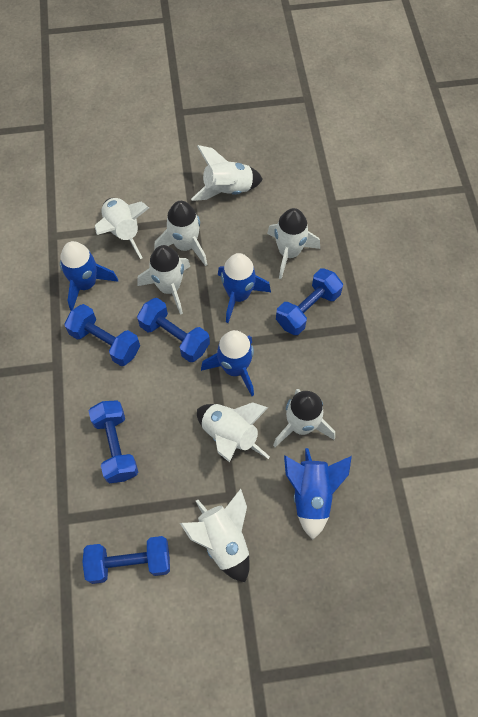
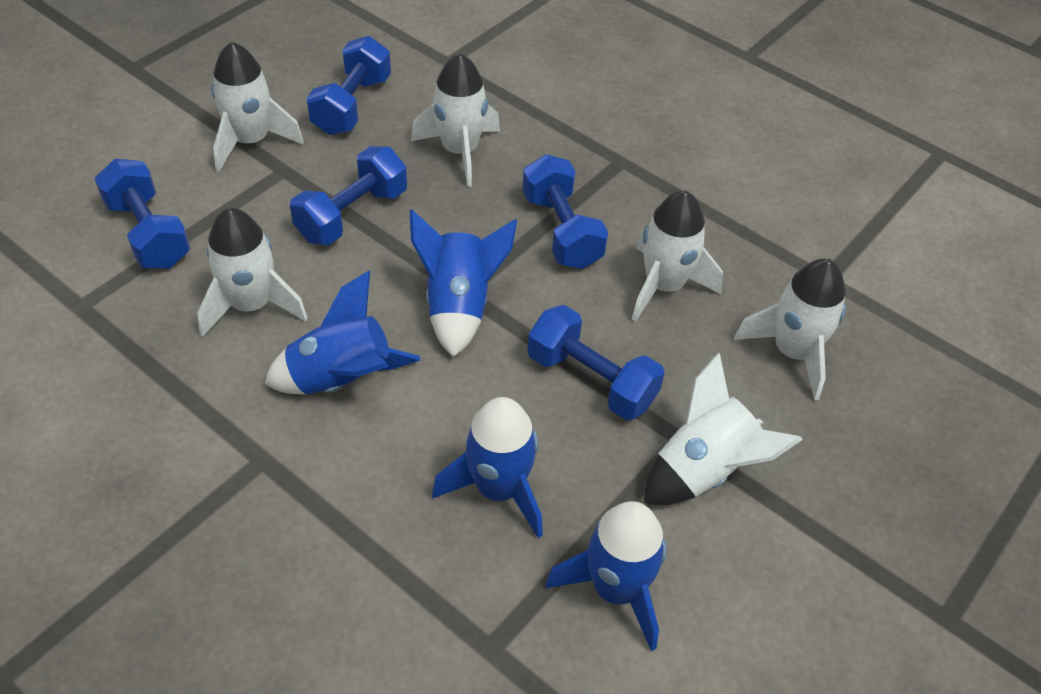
white rocket: [95,198,149,259] [137,245,190,315] [154,201,207,266] [180,489,250,582] [191,145,263,201] [197,403,270,462] [267,208,320,279] [273,389,335,447] = 8 -> [197,208,308,337] [211,41,304,172] [411,53,500,187] [632,190,723,322] [644,353,803,505] [734,259,846,401] = 6

